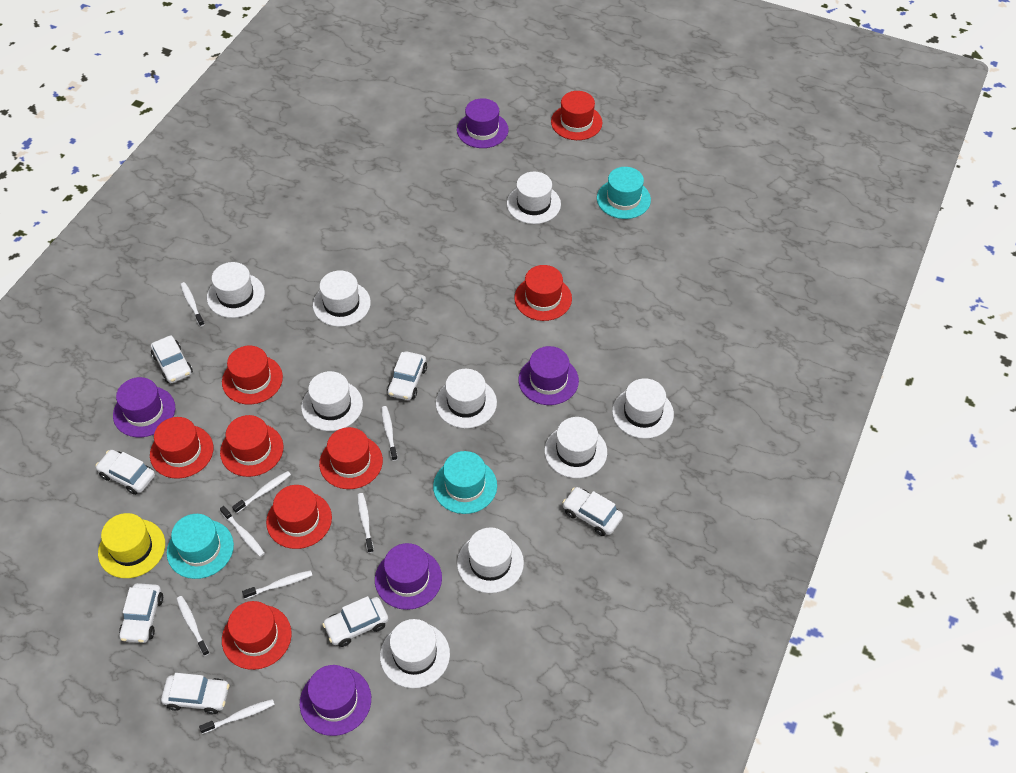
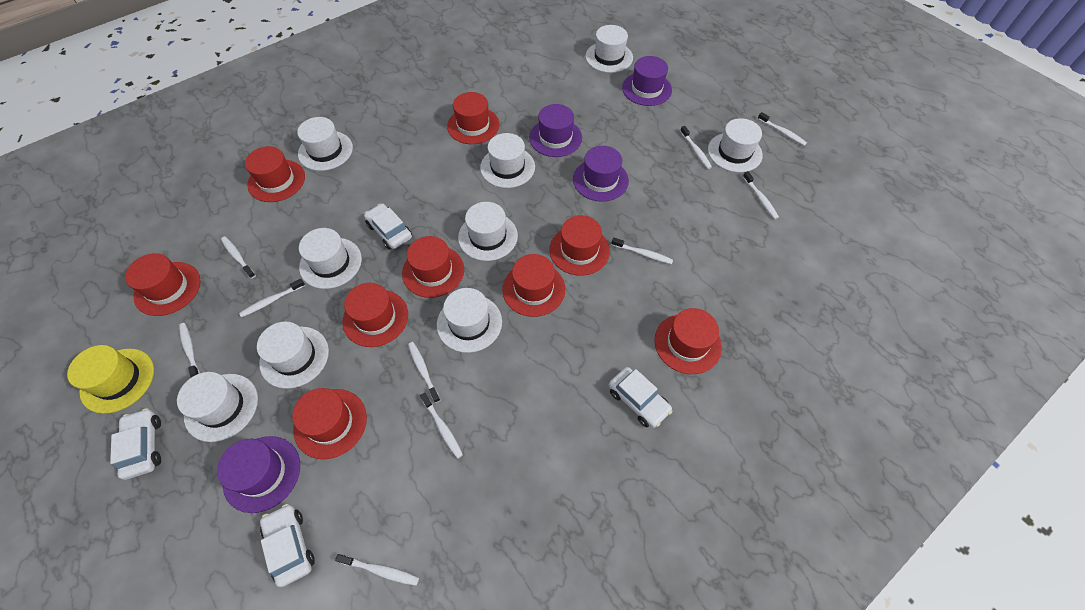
purple hat: [113,377,175,437] [300,665,371,736] [375,543,442,610] [457,98,509,148] [518,346,579,405] = 5 -> [217,436,300,513] [529,104,582,157] [573,146,629,202] [622,56,672,106] = 4
red hat: [150,417,213,479] [220,415,284,477] [222,346,283,404] [222,601,292,670] [266,485,332,549] [319,427,383,489] [514,265,572,321] [551,91,602,140] = 8 -> [125,253,201,316] [245,146,305,202] [292,388,367,459] [342,283,408,347] [402,236,464,298] [447,92,499,144] [502,254,565,317] [549,215,610,276] [654,308,722,374] = 9
turquoise hat: [167,514,234,579] [433,451,497,514] [597,167,651,219] = 3 -> none = 0
white car: [96,450,155,495] [119,583,163,643] [151,335,193,383] [161,673,230,714] [322,596,388,647] [387,351,427,400] [562,487,623,536] = 7 -> [110,408,161,480] [260,504,315,587] [364,203,412,250] [609,367,673,428] = 4
white toothbrush: [177,596,209,656] [180,282,205,327] [199,699,275,734] [220,506,265,557] [232,471,291,513] [242,570,312,599] [357,493,374,553] [381,406,398,461] = 8 -> [179,323,200,378] [221,237,256,279] [239,279,305,317] [335,554,419,586] [408,342,440,403] [420,393,463,459] [612,238,673,264] [680,126,712,169] [743,171,779,219] [758,112,807,146] = 10

